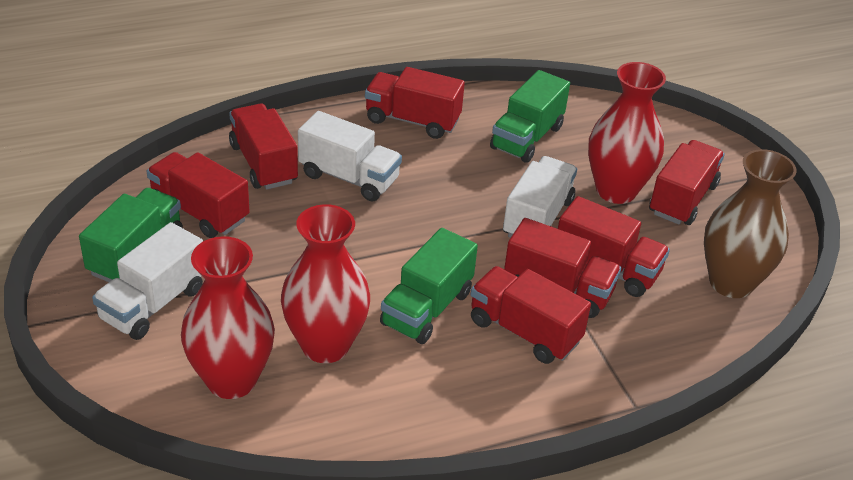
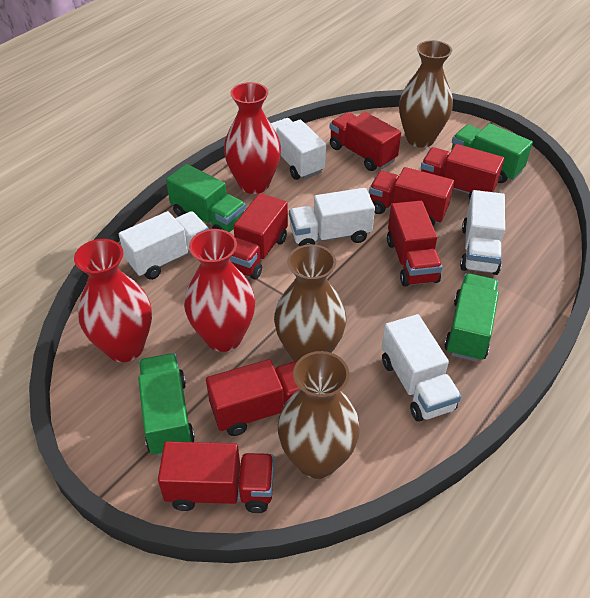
brown vase: [704,149,797,298] = 1 -> [274,244,346,361] [278,351,360,479] [399,40,453,148] = 3
green truck: [79,188,183,282] [380,228,478,344] [490,70,570,163] = 3 -> [138,353,195,456] [166,164,246,233] [444,273,499,362] [451,123,533,183] = 4
white truck: [92,222,203,340] [298,111,402,201] [503,156,577,238] = 3 -> [119,211,209,280] [271,118,326,180] [289,188,375,246] [382,314,461,422] [460,190,505,275] = 5

